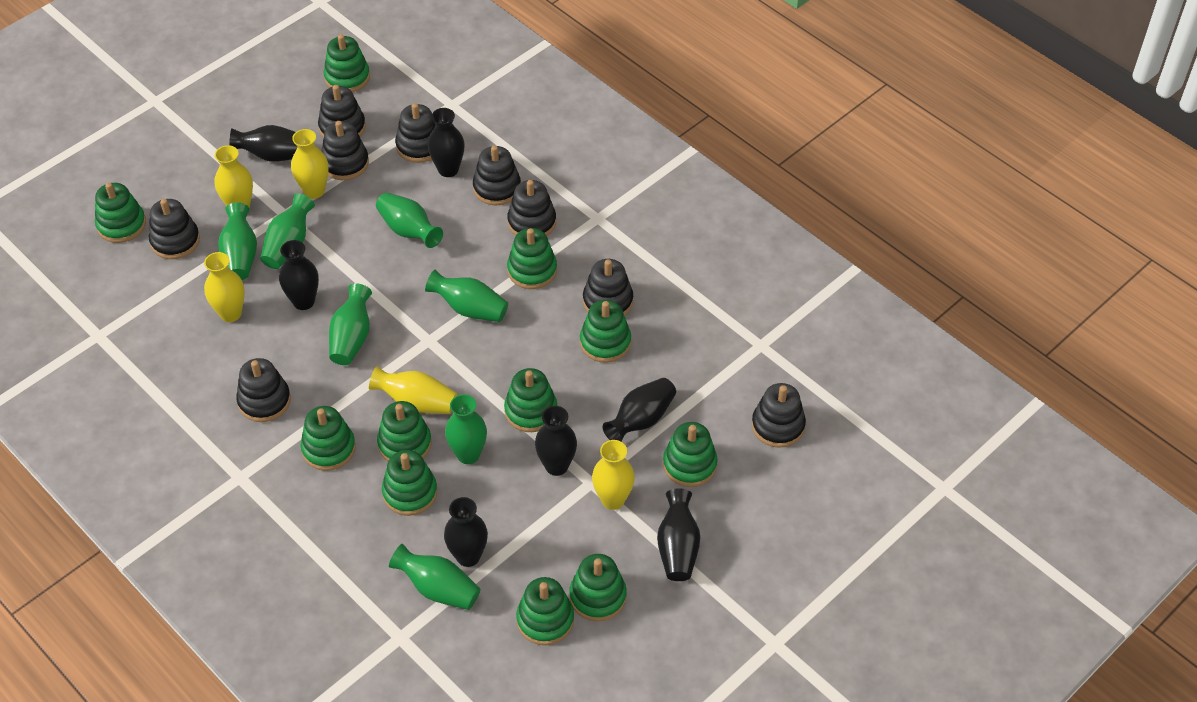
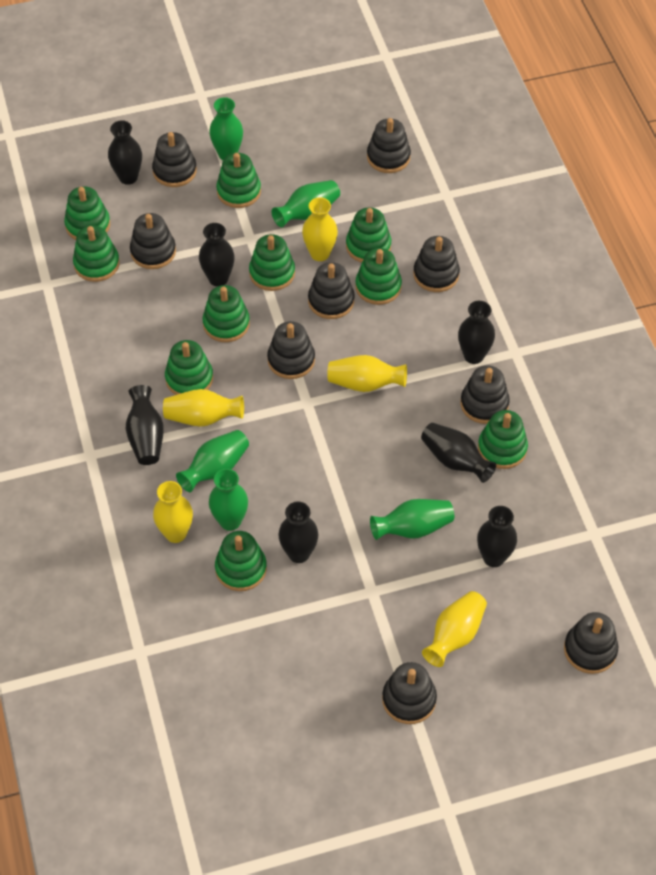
green stacking toy: [95,183,146,243] [301,406,356,471] [323,34,370,92] [377,401,432,461] [382,450,437,516] [504,368,557,432] [507,228,557,289] [516,577,574,645] [569,554,627,622] [580,300,631,363] [663,422,718,487] = 11 -> [64,186,110,240] [73,225,120,282] [165,340,213,395] [202,285,250,342] [215,531,267,591] [216,153,261,208] [249,234,295,291] [346,208,391,263] [355,248,402,305] [478,410,528,469] = 10
green vase: [218,202,257,280] [260,193,315,269] [329,283,372,365] [376,193,443,248] [389,544,481,610] [425,270,508,322] [445,394,487,464] = 7 -> [176,430,249,492] [209,97,243,160] [209,469,248,531] [272,180,340,227] [370,499,454,540] = 5

